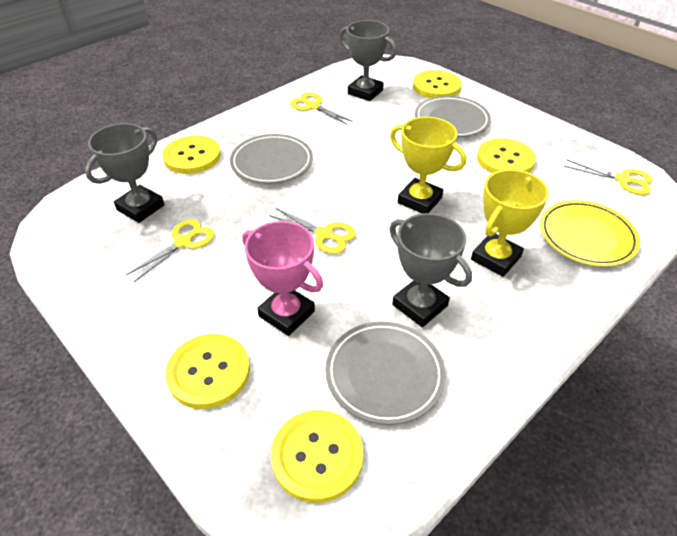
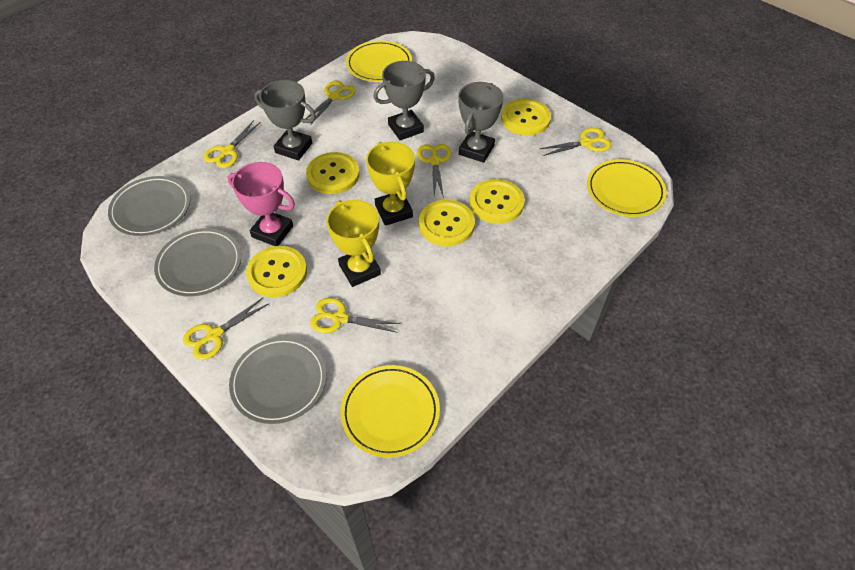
yellow plate: [540,200,640,267] = 1 -> [341,365,440,458] [346,41,412,82] [587,159,667,217] = 3
yellow scissors: [126,219,214,282] [269,208,356,254] [290,92,353,125] [564,160,653,195] = 4 -> [183,298,268,360] [204,120,261,168] [305,81,356,124] [310,298,400,333] [417,144,452,198] [540,128,611,156] = 6

